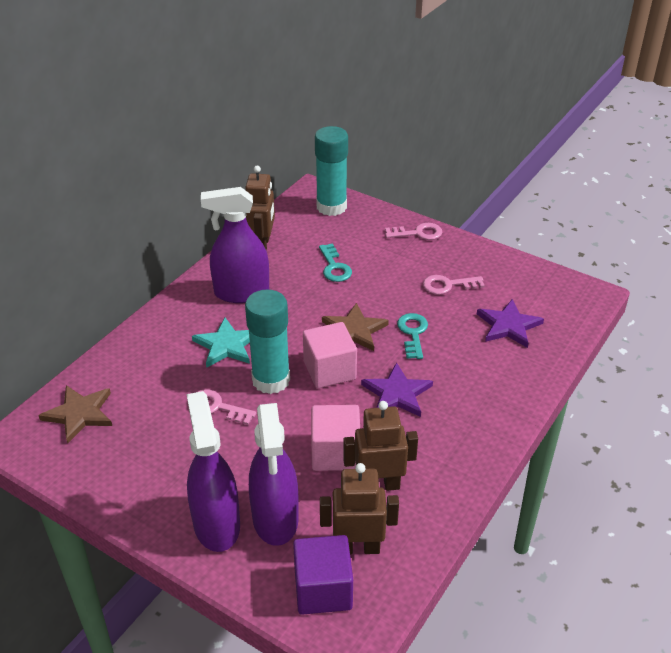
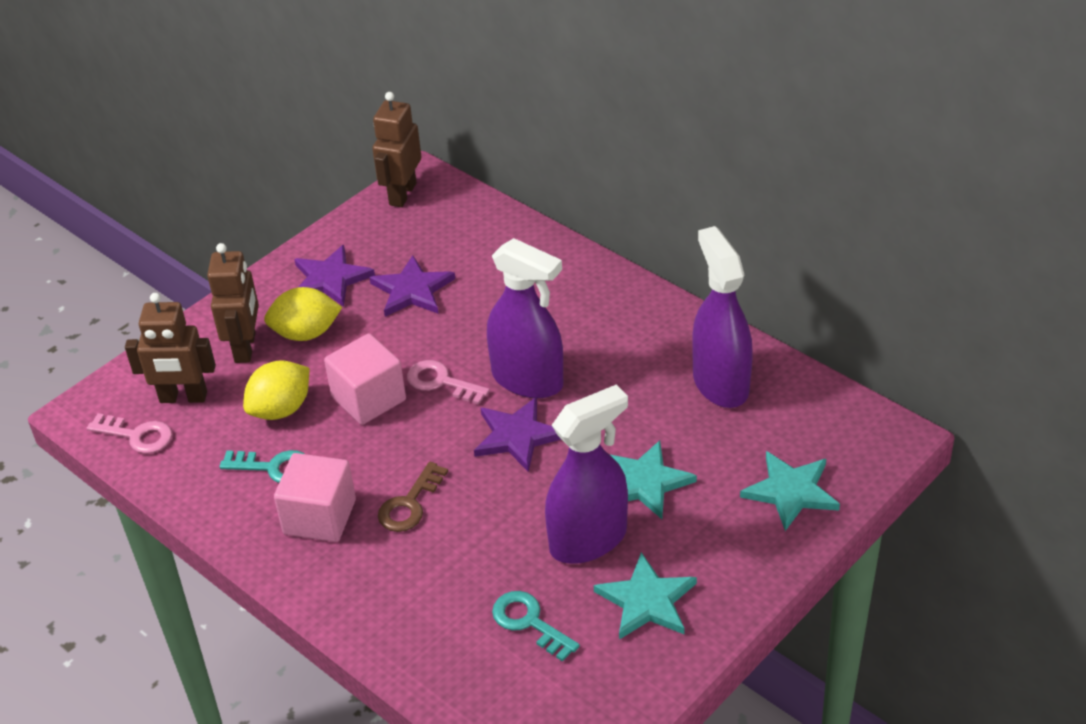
brown key: none = 0 -> [378,462,448,532] = 1
brown star: [38,385,112,443] [322,303,389,351] = 2 -> none = 0
pink key: [195,389,256,425] [385,223,443,240] [423,275,485,295] = 3 -> [87,413,172,454] [407,360,490,405] = 2
purple cube: [293,535,353,615] = 1 -> none = 0
purple star: [361,362,433,417] [477,299,544,348] = 2 -> [294,245,375,307] [369,255,455,317] [474,397,562,472] = 3
turquoise glue stick: [245,290,290,394] [315,126,348,216] = 2 -> none = 0
turquoise star: [192,318,250,368] = 1 -> [594,552,697,640] [609,440,697,519] [740,451,840,531] = 3
yellow lemon: none = 0 -> [243,360,309,420] [264,287,342,341] = 2

